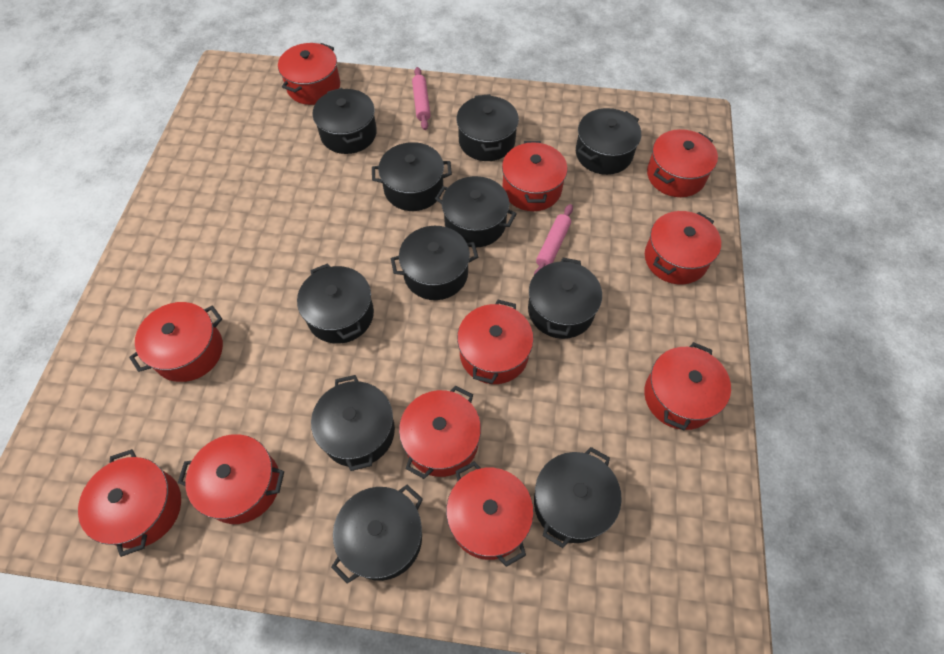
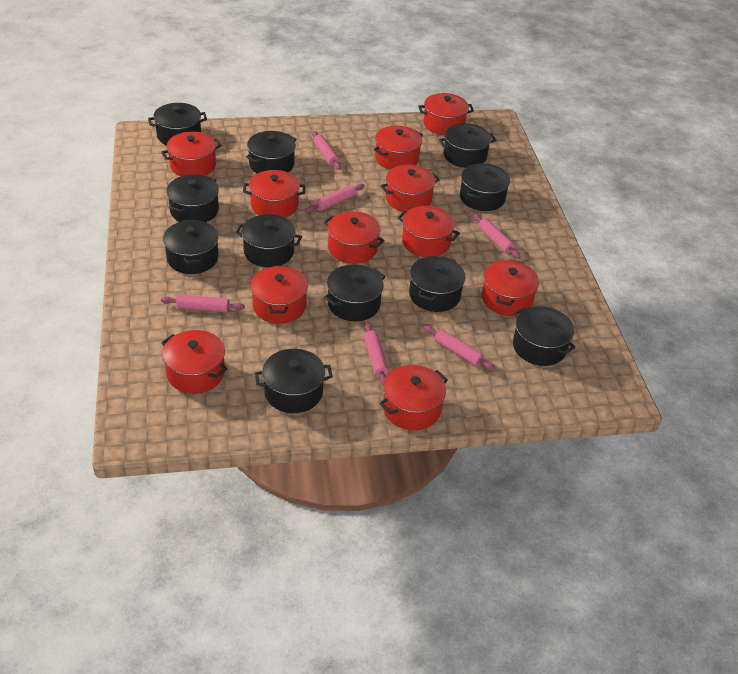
pink rolling pin: [412,67,431,130] [534,204,573,275] = 2 -> [161,294,245,312] [306,184,365,213] [312,131,341,170] [364,322,389,385] [424,325,495,370] [473,214,521,259] = 6

